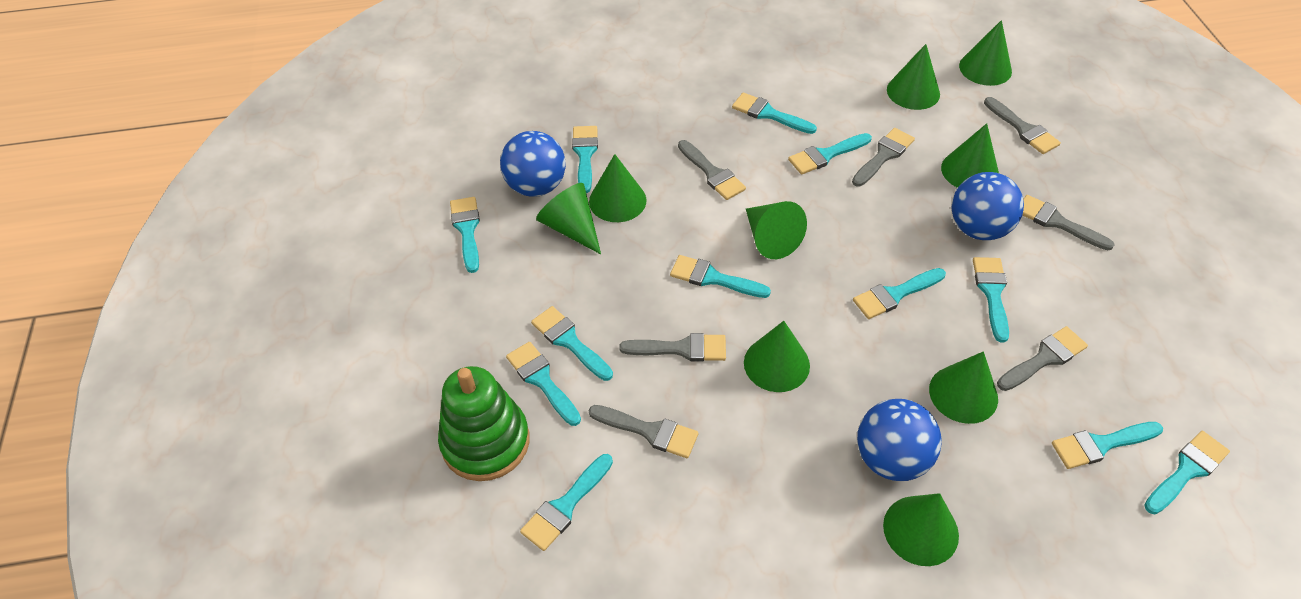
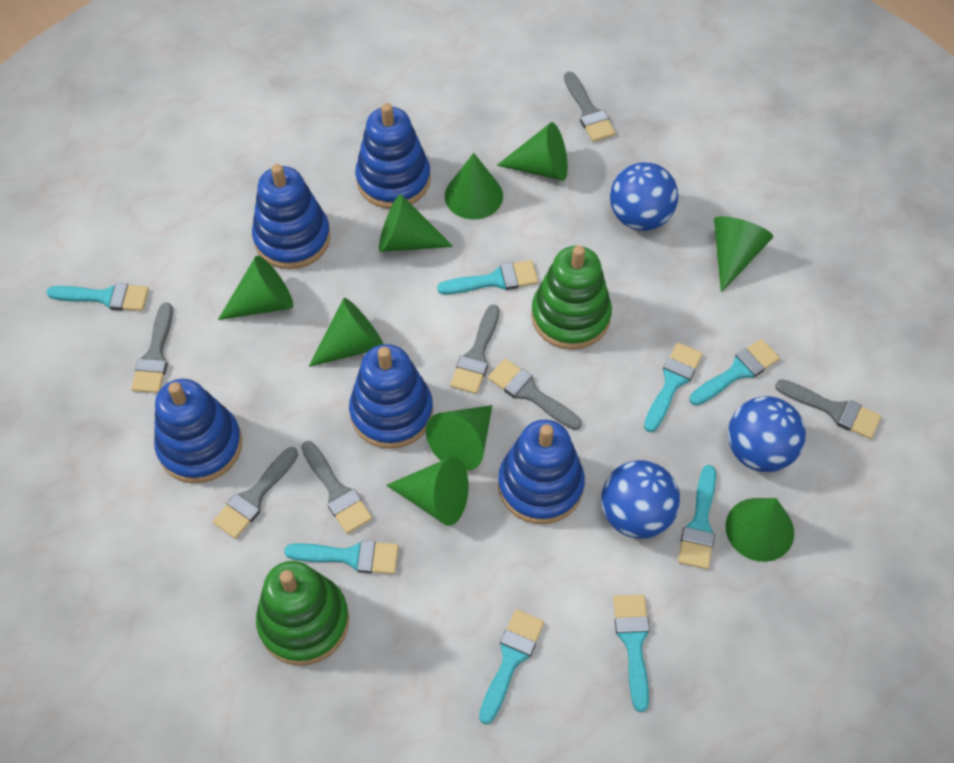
blue stacking toy: none = 0 -> [154,379,242,483] [252,164,331,269] [349,344,433,449] [355,103,431,209] [498,419,585,524] = 5
green stacking toy: [438,366,530,481] = 1 -> [256,561,349,665] [531,246,612,350] = 2
turquoise brush: [450,197,480,273] [506,342,581,426] [520,454,613,551] [531,306,613,381] [572,126,598,193] [670,255,771,298] [732,93,817,134] [788,133,872,175] [853,268,946,319] [973,257,1009,343] [1052,422,1163,469] [1144,431,1230,514] = 12 -> [46,283,149,311] [284,540,399,574] [437,260,538,295] [479,609,544,724] [613,594,650,712] [644,343,703,432] [678,465,716,569] [689,339,780,406] = 8

